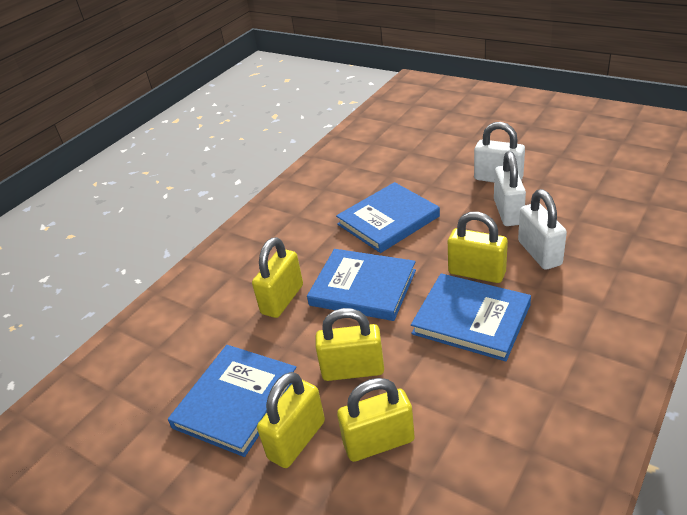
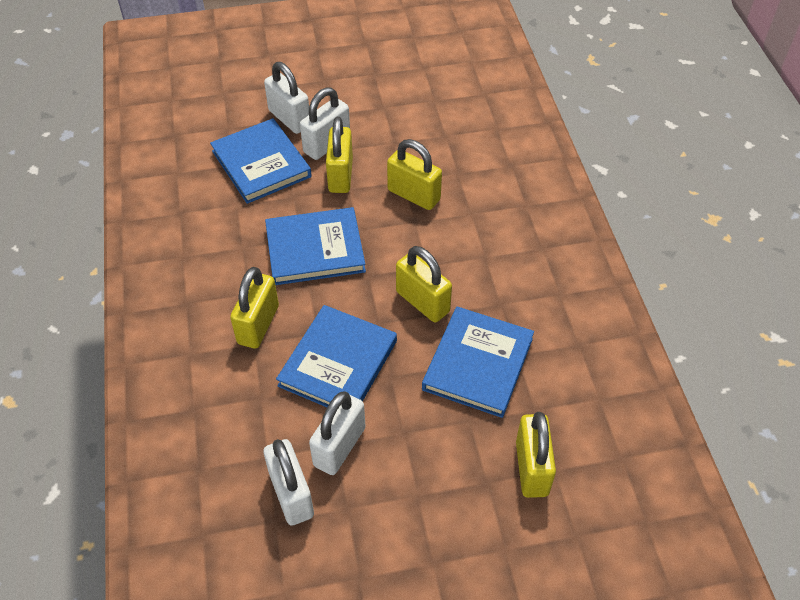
white padlock: [474,122,525,182] [494,151,526,226] [518,189,567,270] = 3 -> [263,439,314,526] [264,62,309,134] [300,87,350,160] [309,392,365,475] = 4

